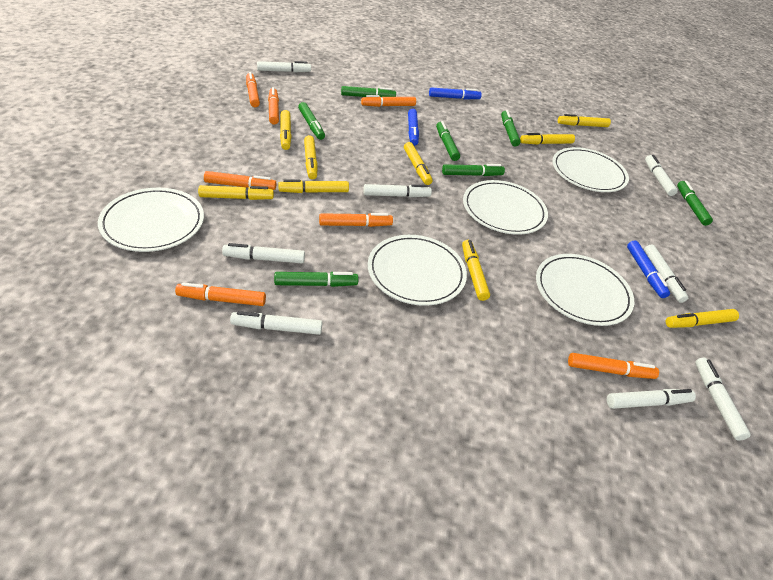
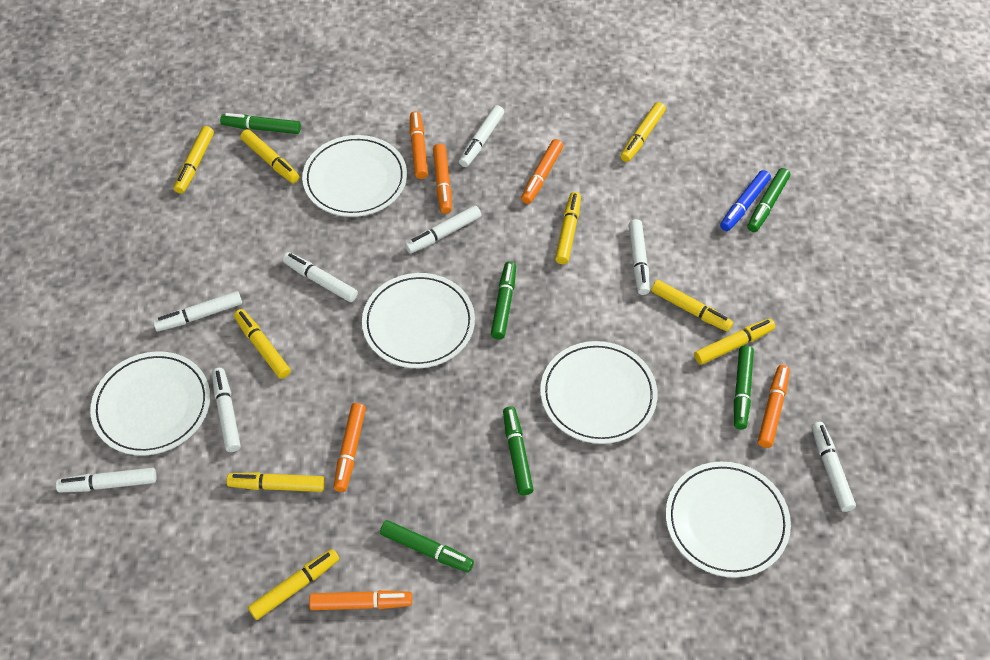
blue marker: [408,109,419,146] [429,88,482,99] [627,241,670,298] = 3 -> [720,170,771,231] = 1
green marker: [274,272,358,287] [298,102,325,140] [341,86,396,97] [436,121,460,161] [442,164,505,176] [501,110,521,147] [677,181,713,226] = 7 -> [220,113,301,134] [380,520,474,572] [491,261,516,340] [503,406,534,495] [734,345,754,430] [748,168,790,232] = 6
orange marker: [175,282,266,306] [204,171,276,190] [246,72,260,107] [268,87,279,125] [319,213,393,227] [361,95,416,107] [568,353,659,379] = 7 -> [309,590,412,610] [333,403,366,492] [410,111,428,179] [433,144,452,214] [521,139,563,204] [758,365,790,448] = 6

